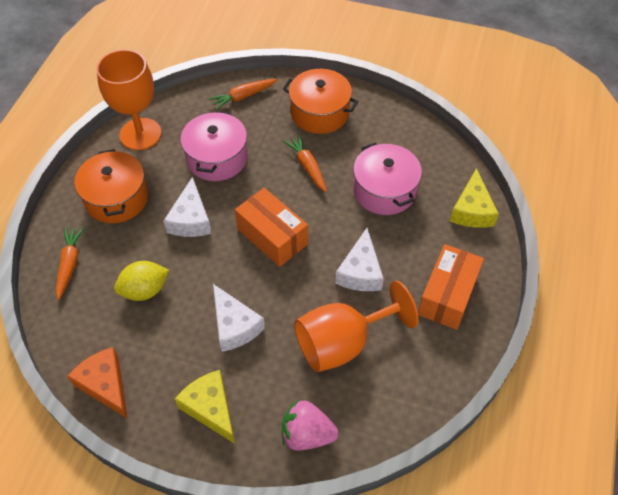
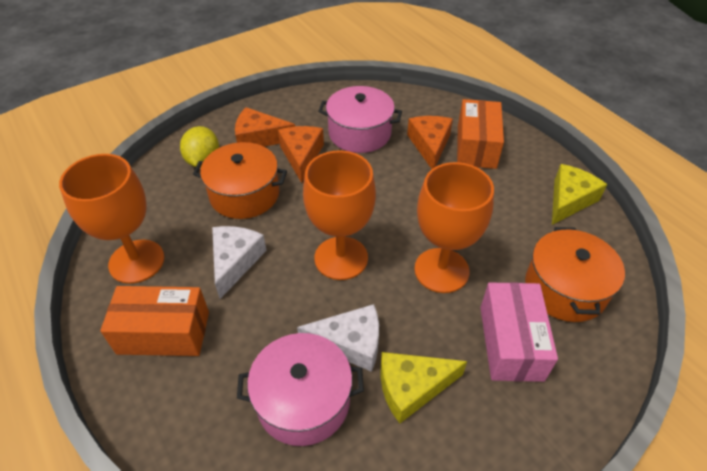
orange carrot: [56,227,84,300] [209,79,277,110] [283,135,327,192] = 3 -> none = 0
orange cheese: [67,347,128,419] = 1 -> [235,107,295,147] [278,126,324,183] [407,116,453,169] = 3
orange goblet: [96,49,162,150] [294,281,419,372] = 2 -> [59,154,164,284] [303,150,376,280] [414,162,494,293] = 3
pink box: none = 0 -> [480,282,558,382] = 1
pink strawberry: [282,400,339,451] = 1 -> none = 0
white cheese: [164,177,212,237] [213,284,265,352] [335,228,384,291] = 3 -> [212,226,267,299] [297,304,379,372] = 2

